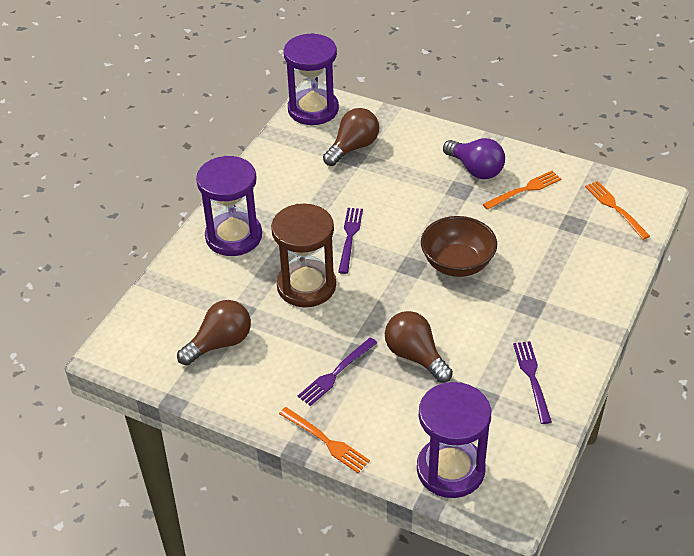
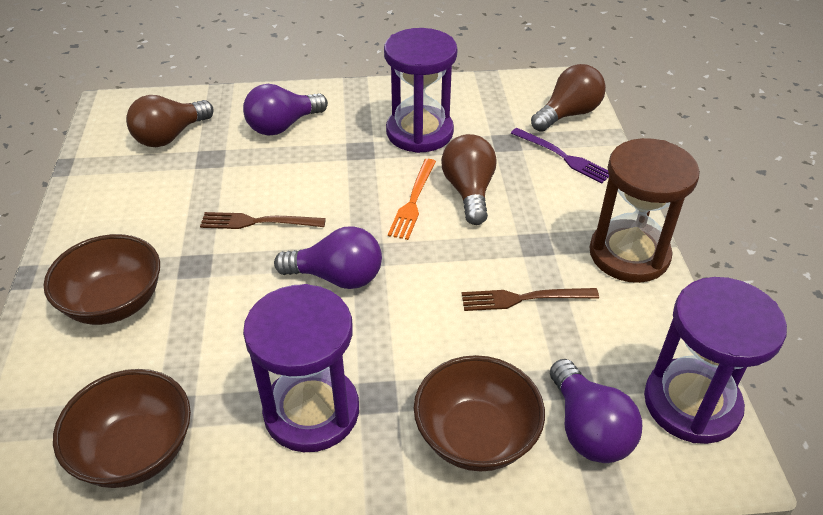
brown bowl: [421,216,497,277] = 1 -> [44,234,160,325] [53,369,191,488] [414,355,545,471] = 3
brown fork: none = 0 -> [200,212,326,229] [462,288,599,311] = 2
orange fork: [279,407,370,473] [483,171,561,210] [585,181,650,240] = 3 -> [388,159,436,240] = 1
purple fork: [298,337,377,406] [338,208,363,274] [513,341,552,424] = 3 -> [511,128,609,184] = 1
purple light bulb: [443,138,505,179] = 1 -> [243,84,328,136] [274,226,382,289] [550,359,642,463] = 3

